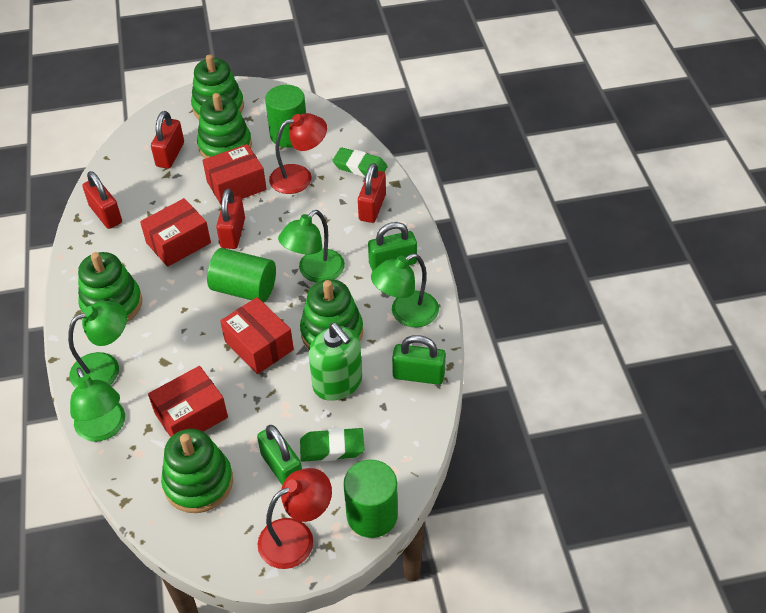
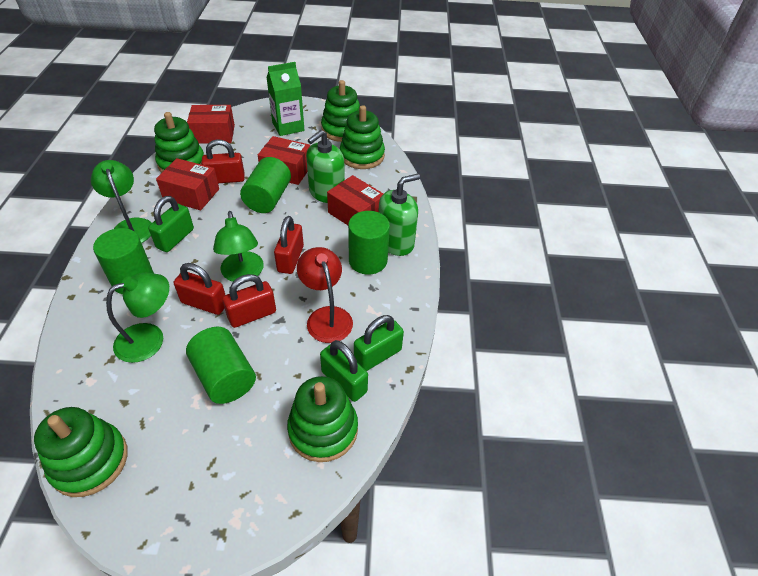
green carton: none = 0 -> [266,62,305,136] = 1
green cylinder: [207,248,276,303] [265,85,306,148] [343,460,398,538] = 3 -> [93,228,154,294] [186,327,256,404] [240,157,291,213] [348,211,390,275] = 4
green eraser: [300,428,364,462] [332,147,388,177] = 2 -> none = 0
green lamp: [68,301,127,388] [70,367,125,442] [278,210,345,283] [371,253,439,327] = 4 -> [91,160,152,243] [106,273,169,363] [213,211,264,282] = 3
green soap dispenser: [309,323,362,401] = 1 -> [306,130,345,203] [378,174,420,256] = 2
red lamp: [257,468,332,569] [269,113,327,194] = 2 -> [297,247,353,343] = 1

